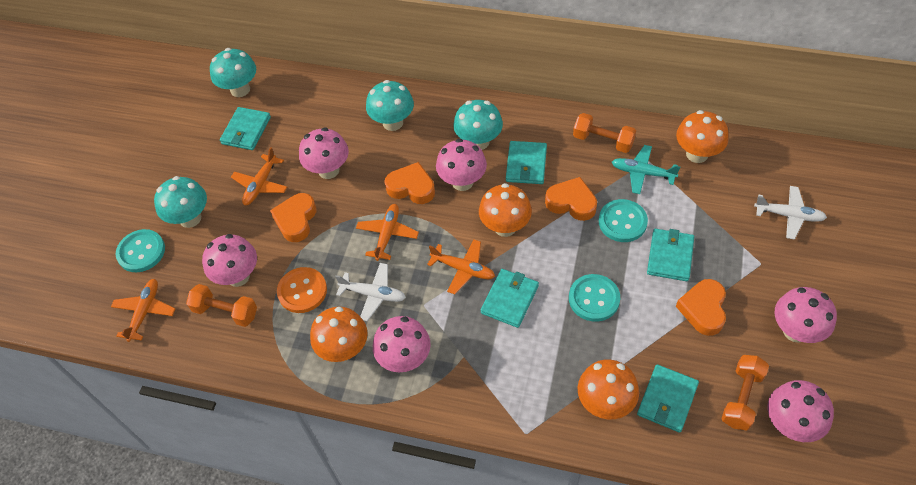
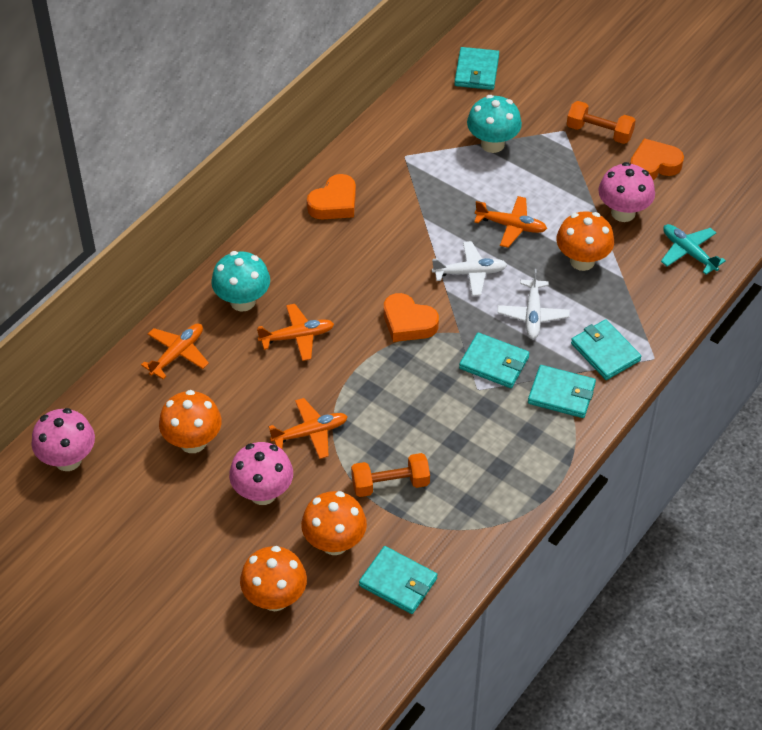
orange button: [277,267,327,313] = 1 -> none = 0
orange dumbbell: [186,284,257,327] [573,113,636,153] [721,355,769,431] = 3 -> [351,453,430,497] [567,101,636,144] = 2
orange heart: [270,193,317,242] [384,162,435,204] [545,177,597,221] [676,279,726,336] = 4 -> [307,174,356,219] [384,293,439,342] [630,138,684,180] = 3
pink mushroom: [202,234,257,287] [299,127,349,179] [373,316,431,372] [436,139,487,191] [768,380,834,442] [775,287,837,343] = 6 -> [31,408,95,471] [229,442,293,505] [598,162,655,222] = 3
turquoise button: [116,229,165,272] [569,274,620,322] [599,199,648,242] = 3 -> none = 0
turquoise mushroom: [154,176,207,228] [210,48,256,97] [366,80,414,131] [453,100,503,150] = 4 -> [211,251,270,311] [467,95,522,153] = 2

